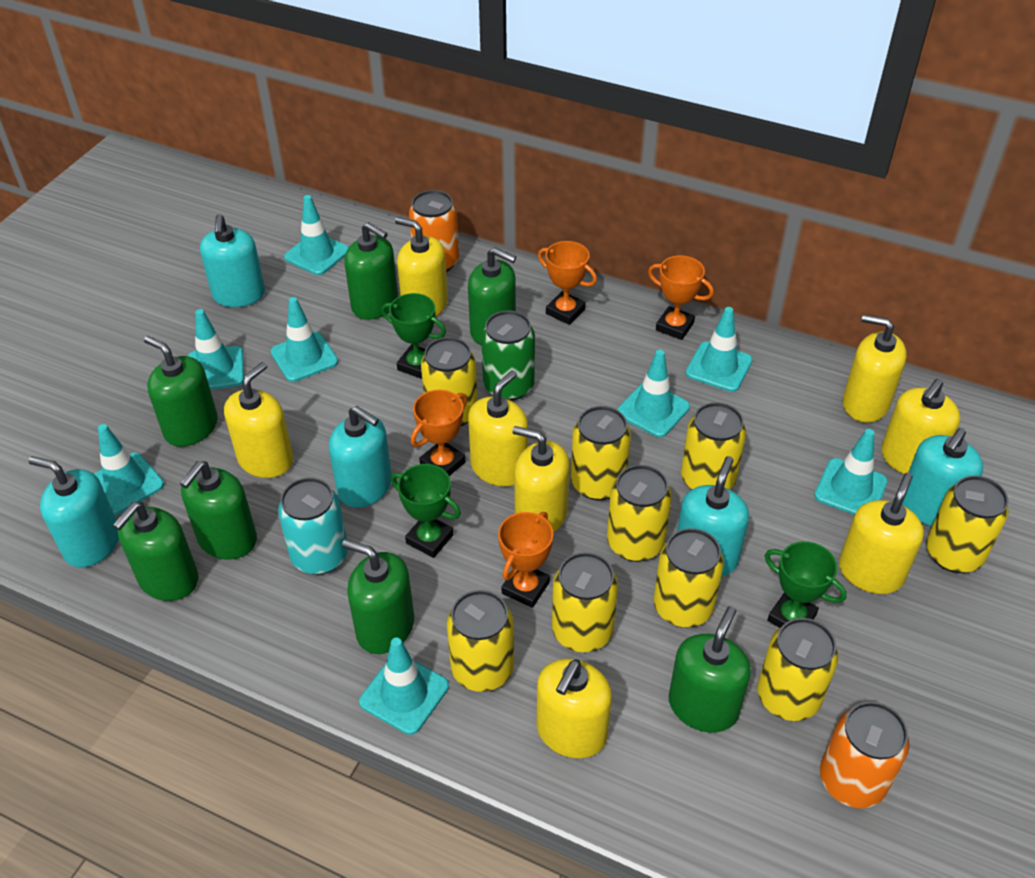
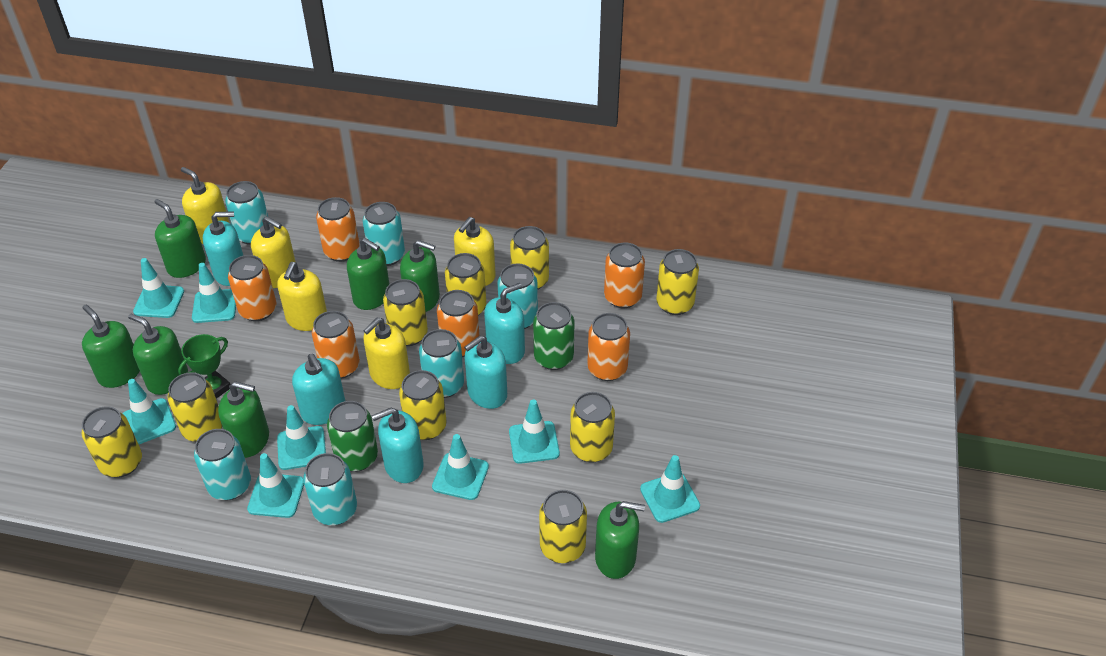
green can: [481,311,535,401] = 1 -> [327,401,378,472] [533,302,574,370] = 2
green trophy: [381,293,446,379] [391,464,461,558] [765,541,847,628] = 3 -> [178,334,231,399] = 1
orange can: [409,190,459,272] [820,702,910,808] = 2 -> [228,255,276,321] [312,311,360,379] [316,197,360,262] [437,290,480,357] [587,313,630,381] [604,242,645,308] = 6
orange trophy: [411,390,467,476] [498,512,553,608] [538,241,597,325] [648,255,714,340] = 4 -> none = 0
turquoise can: [278,477,348,575] = 1 -> [194,429,251,500] [225,181,268,245] [303,453,357,526] [363,202,405,266] [419,329,464,398] [497,263,538,329] = 6
yellow soap dispenser: [224,362,293,478] [395,217,448,317] [468,370,528,486] [512,426,570,533] [537,659,612,758] [839,473,924,594] [843,314,907,422] [881,379,960,474] = 8 -> [181,167,230,244] [251,216,296,288] [277,262,327,331] [363,317,410,389] [454,217,496,286] = 5

